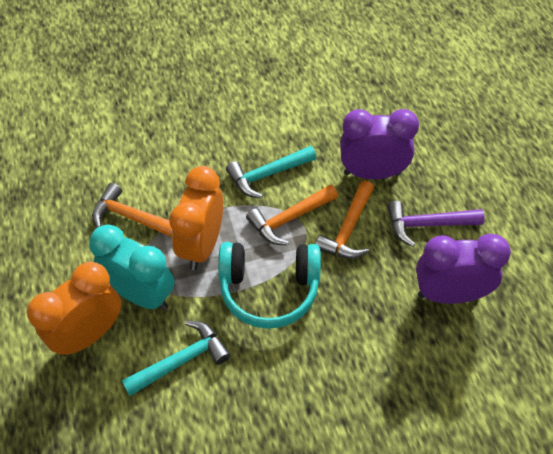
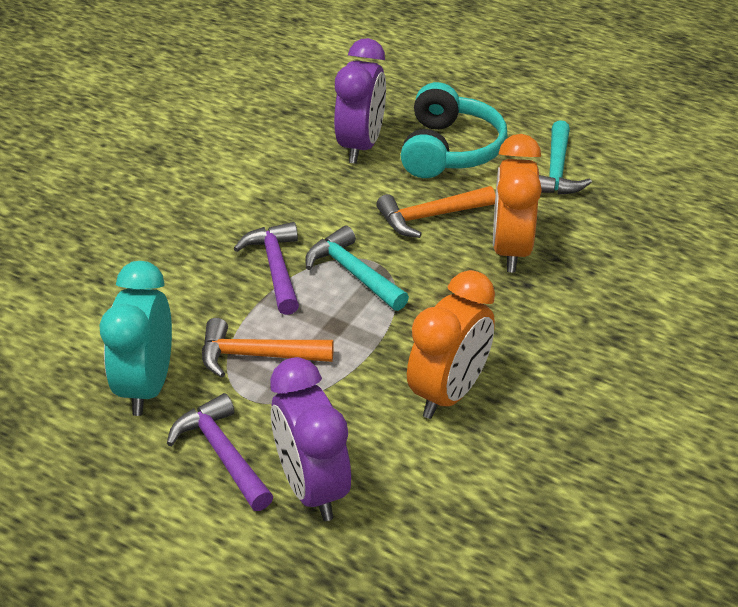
orange hammer: [92,183,172,237] [246,184,338,245] [315,180,374,259] = 3 -> [202,318,334,378] [376,186,496,238] = 2
purple hammer: [387,201,485,247] = 1 -> [167,393,273,511] [233,222,299,315] = 2

